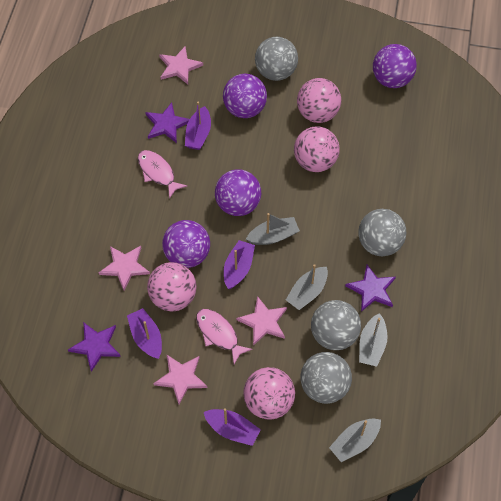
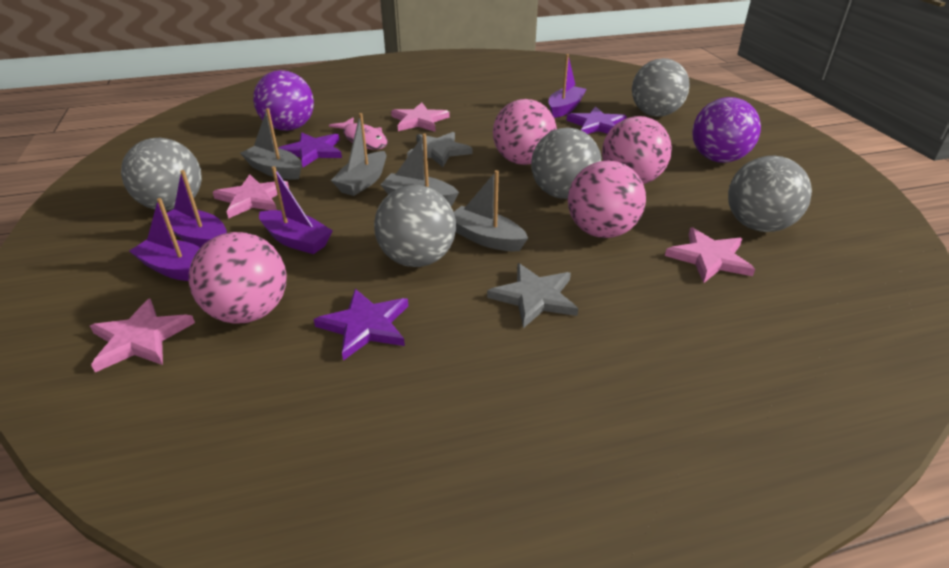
grey ball: [255,37,298,81] [300,352,352,404] [311,300,361,350] [358,209,406,256] = 4 -> [121,138,202,210] [374,185,456,267] [531,128,602,199] [632,58,690,117] [728,156,812,232] = 5
grey star: none = 0 -> [407,132,472,167] [487,263,578,328] = 2
pink fish: [138,150,187,199] [196,309,252,364] = 2 -> [329,118,388,150] = 1
purple ball: [162,220,210,268] [215,170,261,216] [223,74,267,118] [373,44,417,88] = 4 -> [253,70,314,131] [692,97,761,163] = 2

